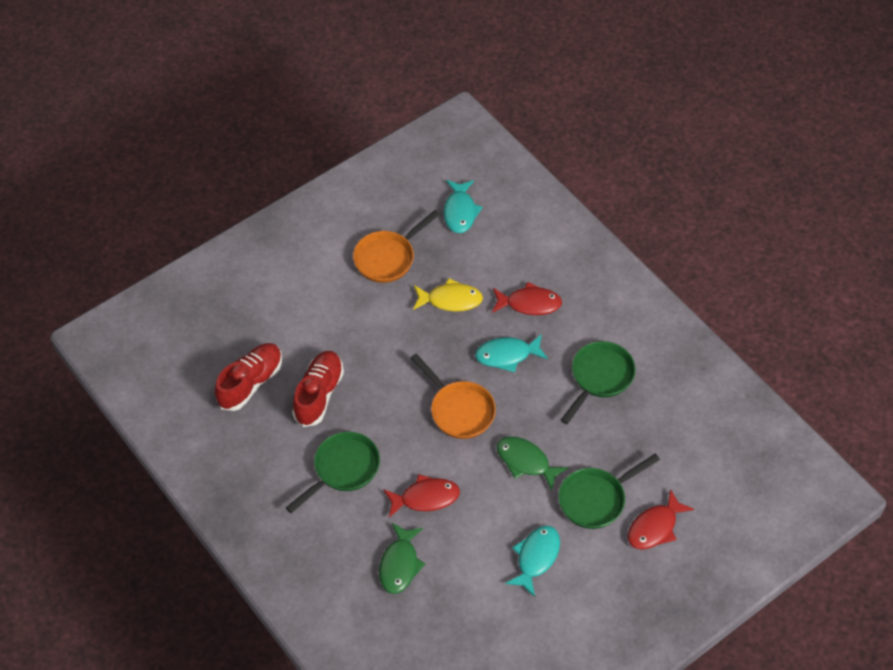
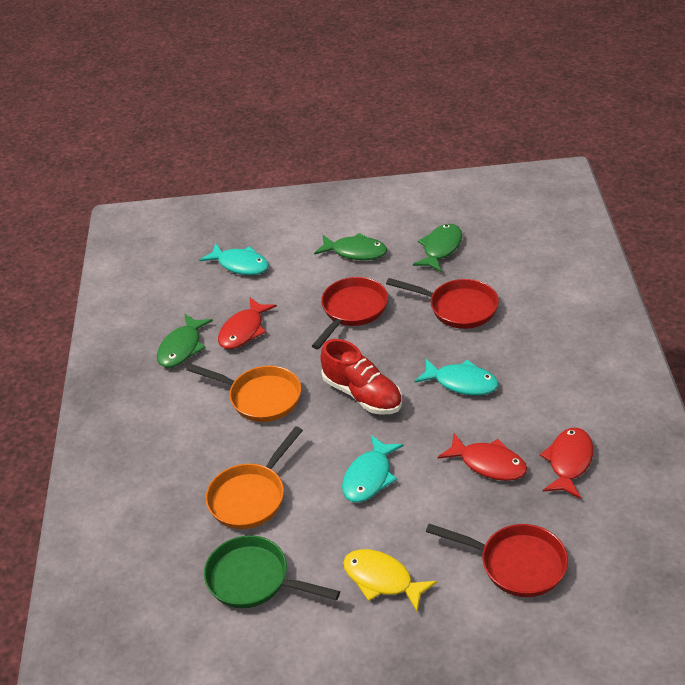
green fish: [379,523,425,594] [497,436,569,491] = 2 -> [157,314,213,368] [314,233,387,260] [413,224,462,272] = 3
green pan: [286,432,380,513] [559,454,660,529] [561,341,636,424] = 3 -> [204,535,340,608] = 1
red pan: none = 0 -> [312,277,388,349] [386,278,499,329] [426,524,568,597] = 3
red shoe: [215,343,282,411] [292,351,344,427] = 2 -> [320,339,402,415] = 1

